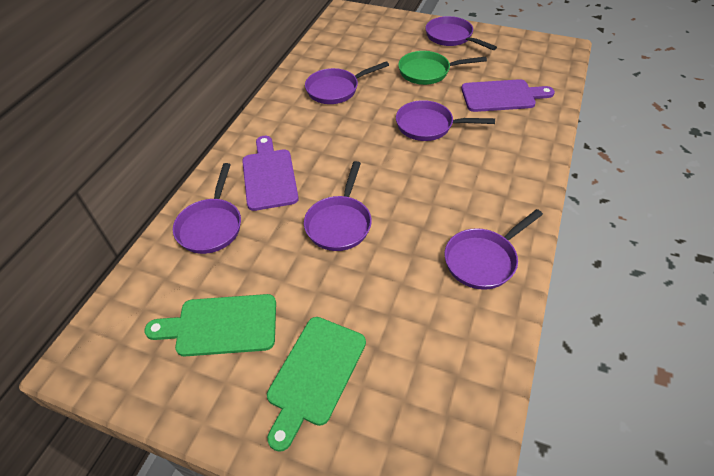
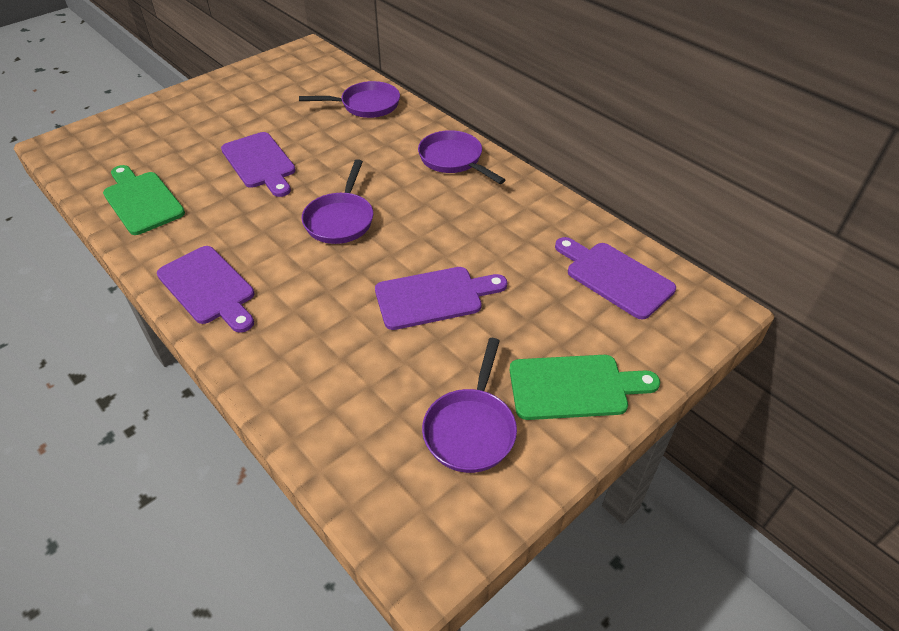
green pan: [398,51,487,85] = 1 -> none = 0
purple cutting board: [242,136,299,211] [461,79,555,112] = 2 -> [157,246,254,333] [221,132,296,197] [375,267,507,330] [555,237,676,320] = 4
purple pan: [173,163,241,254] [304,161,372,251] [305,61,389,104] [396,100,495,141] [426,16,497,50] [445,209,543,290] = 6 -> [299,81,400,118] [302,159,373,244] [418,130,505,184] [422,338,517,473] = 4

